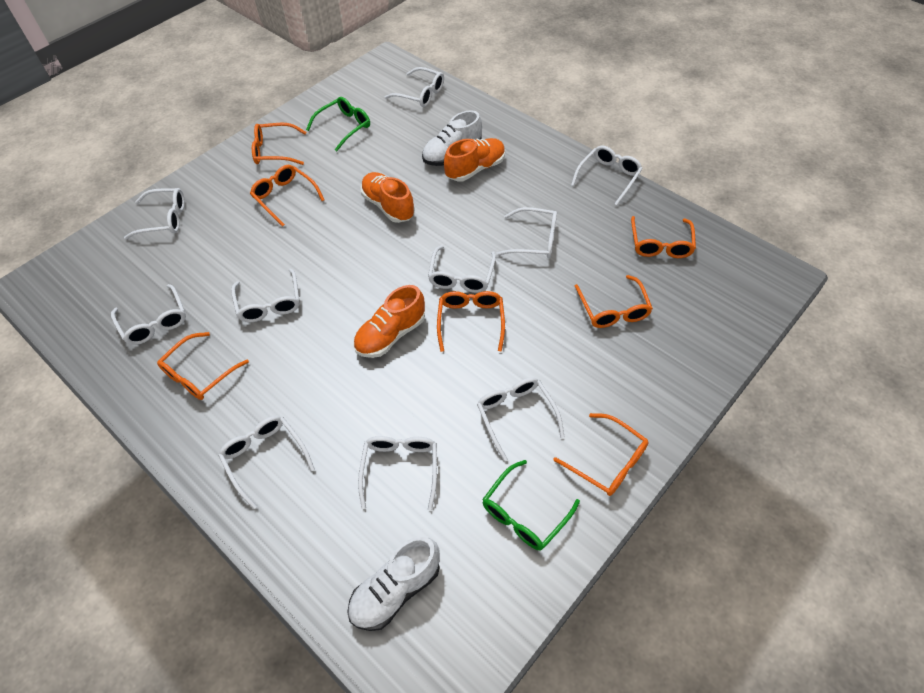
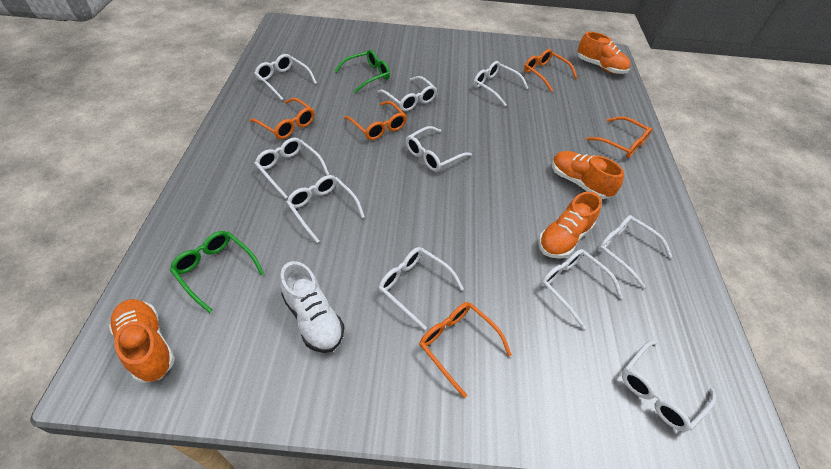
orange glasses: [157,332,249,400] [250,165,325,227] [252,123,306,165] [437,291,505,352] [553,413,648,496] [575,275,653,328] [631,216,696,258] = 7 -> [250,98,315,139] [344,101,407,140] [419,302,512,398] [524,49,577,92] [586,117,652,158] = 5
orange shoe: [353,285,425,358] [361,172,415,223] [444,138,505,181] = 3 -> [109,299,175,383] [538,192,602,259] [552,151,624,199] [578,32,631,74] = 4
white shoe: [347,536,440,631] [422,110,482,166] = 2 -> [280,261,344,353] = 1

